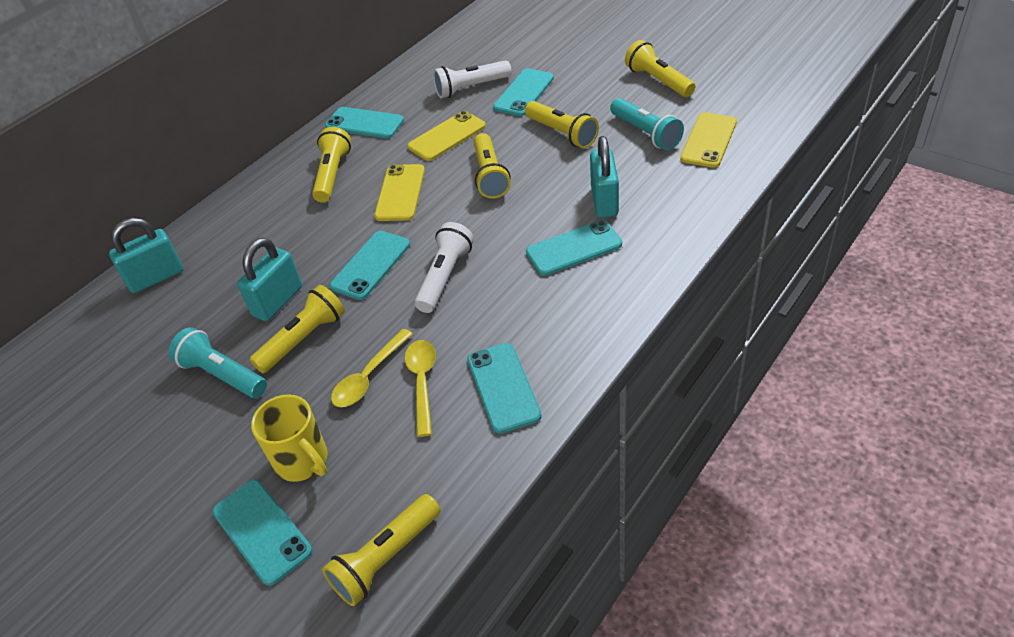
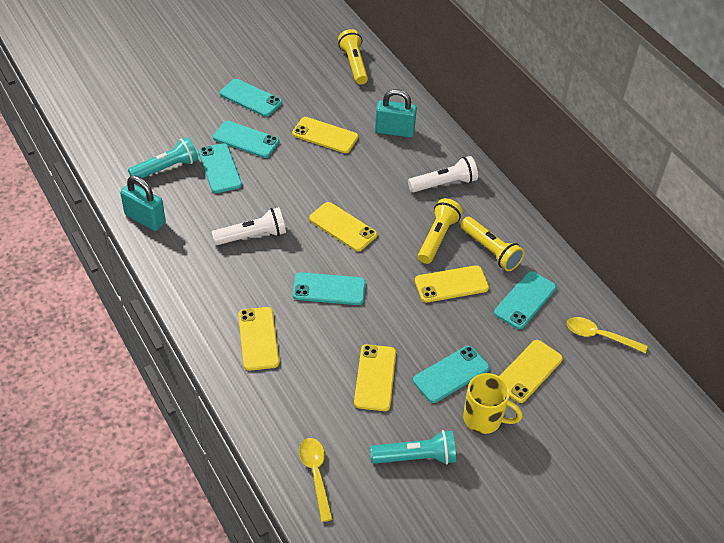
turquoise padlock: [109,218,183,293] [237,238,302,321] [590,136,619,218] = 3 -> [120,176,166,231] [375,89,417,137] = 2
yellow flashlight: [250,285,345,373] [312,127,351,203] [322,494,440,606] [473,133,511,199] [525,101,599,149] [625,40,695,97] = 6 -> [338,29,368,85] [418,198,462,264] [460,217,524,271] = 3
yellow phone: [374,164,425,221] [408,111,486,161] [680,112,737,168] = 3 -> [238,307,279,371] [292,117,358,153] [309,202,377,252] [354,344,396,411] [415,265,489,303] [500,340,563,403] = 6

